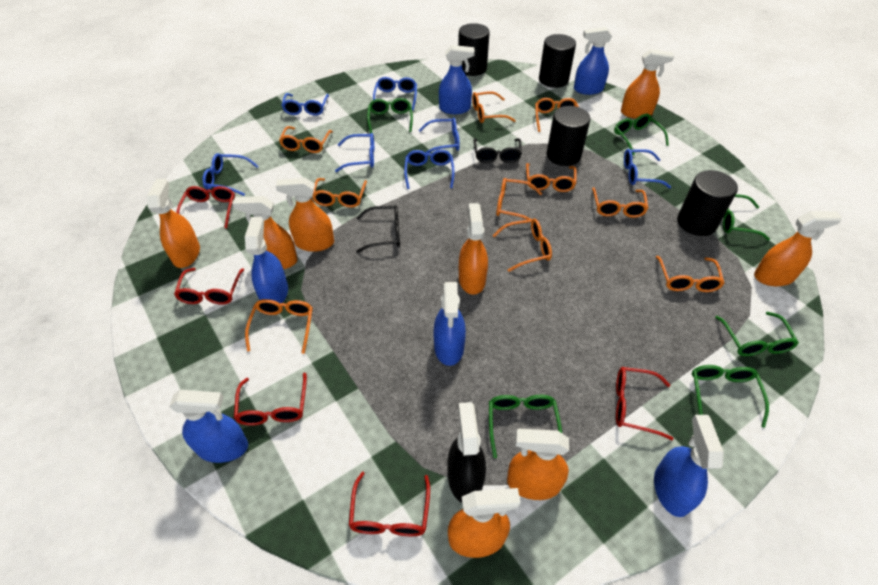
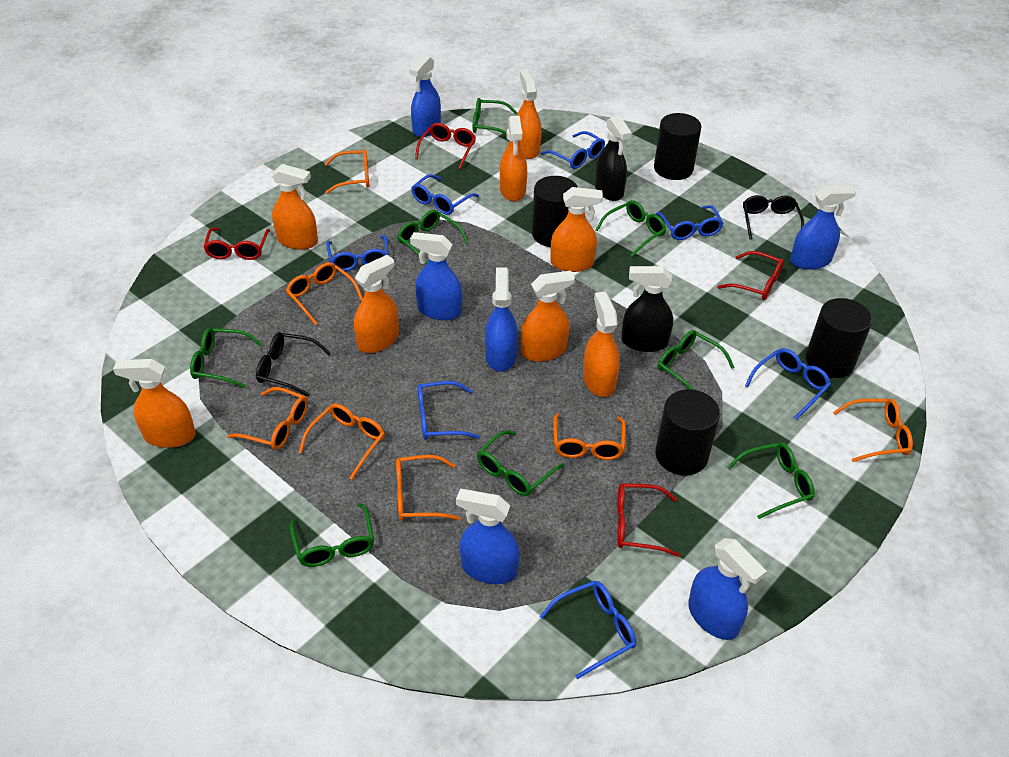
black spray bottle: [448,402,486,503] = 1 -> [595,115,632,201] [621,266,673,352] = 2
green glasses: [367,98,413,134] [489,395,562,458] [614,114,669,155] [692,365,769,428] [715,312,799,356] [723,194,770,240] = 6 -> [190,328,263,388] [290,503,374,567] [397,210,469,265] [473,98,517,135] [477,430,565,496] [595,200,666,257] [658,330,735,390] [727,442,815,519] = 8
orange glasses: [245,299,313,354] [279,126,333,153] [312,178,367,208] [472,91,516,123] [493,219,552,272] [496,178,542,220] [526,163,577,192] [535,98,579,132] [592,187,648,218] [656,256,724,292] = 10 -> [227,387,308,450] [286,262,363,325] [299,403,385,480] [325,149,369,194] [396,455,461,521] [553,413,626,460] [833,398,913,462] = 7
red glasses: [174,268,245,305] [176,186,235,228] [234,373,307,426] [349,472,430,536] [616,367,673,440] = 5 -> [203,228,270,260] [415,123,476,169] [617,483,680,557] [717,251,784,300] = 4

